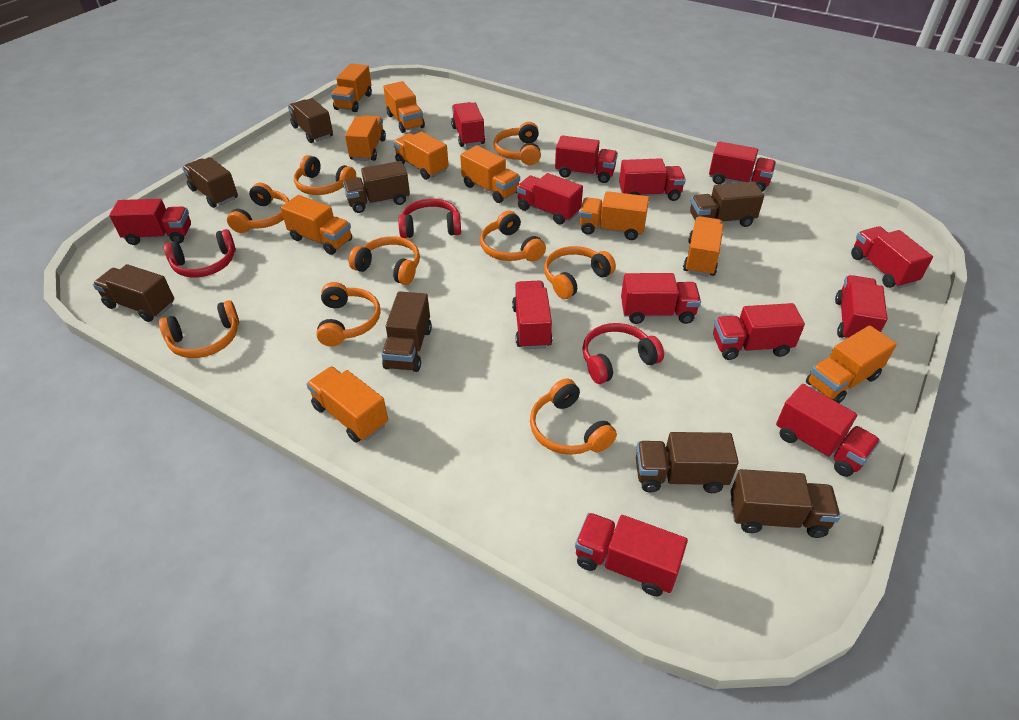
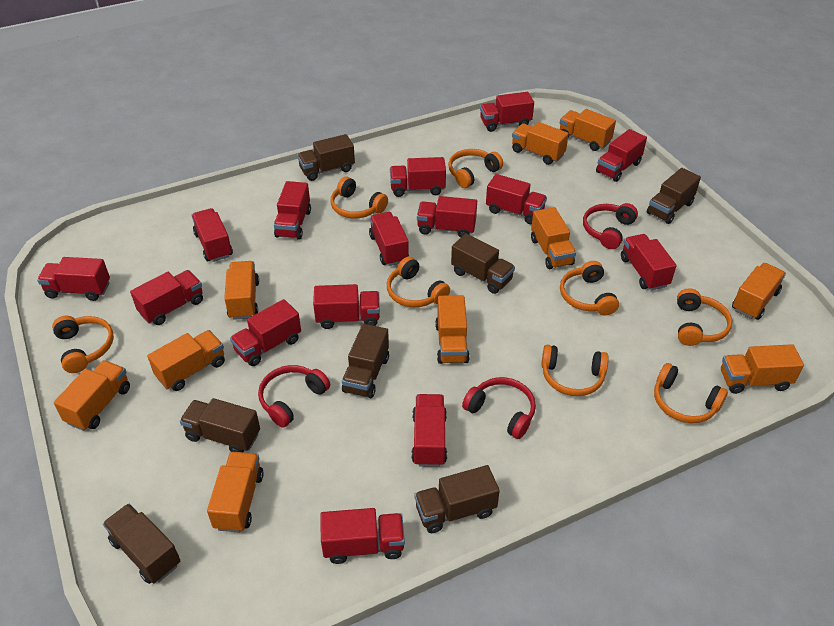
brown truck: [93,264,174,322] [182,157,238,208] [288,98,333,143] [343,161,410,213] [381,291,432,372] [636,432,739,493] [690,181,764,227] [731,469,841,538] = 8 -> [103,503,180,584] [180,398,260,452] [297,134,355,181] [342,324,389,398] [415,465,500,533] [451,234,515,294] [647,168,701,224] = 7
orange headphones: [159,300,239,358] [227,183,289,233] [294,155,356,195] [316,282,381,346] [349,236,420,285] [480,211,546,262] [494,122,541,165] [530,378,617,455] [544,246,616,299] = 9 -> [52,316,114,373] [330,177,388,218] [387,257,450,307] [448,149,503,188] [541,345,609,396] [560,261,619,315] [654,363,728,423] [677,288,732,346] = 8
red truck: [109,199,191,245] [451,102,485,147] [512,280,553,349] [517,173,583,225] [555,135,618,183] [575,513,688,596] [619,158,686,201] [621,273,701,324] [709,141,776,192] [713,303,805,360] [776,384,880,477] [835,275,888,339] [851,226,933,288] = 13 -> [37,257,110,301] [130,270,203,325] [191,208,233,262] [230,299,301,366] [274,181,311,240] [313,284,380,329] [320,508,405,564] [369,212,409,266] [390,157,446,197] [411,394,447,467] [417,196,477,238] [480,92,534,132] [486,174,547,224] [596,129,647,182] [621,234,676,290] = 15

